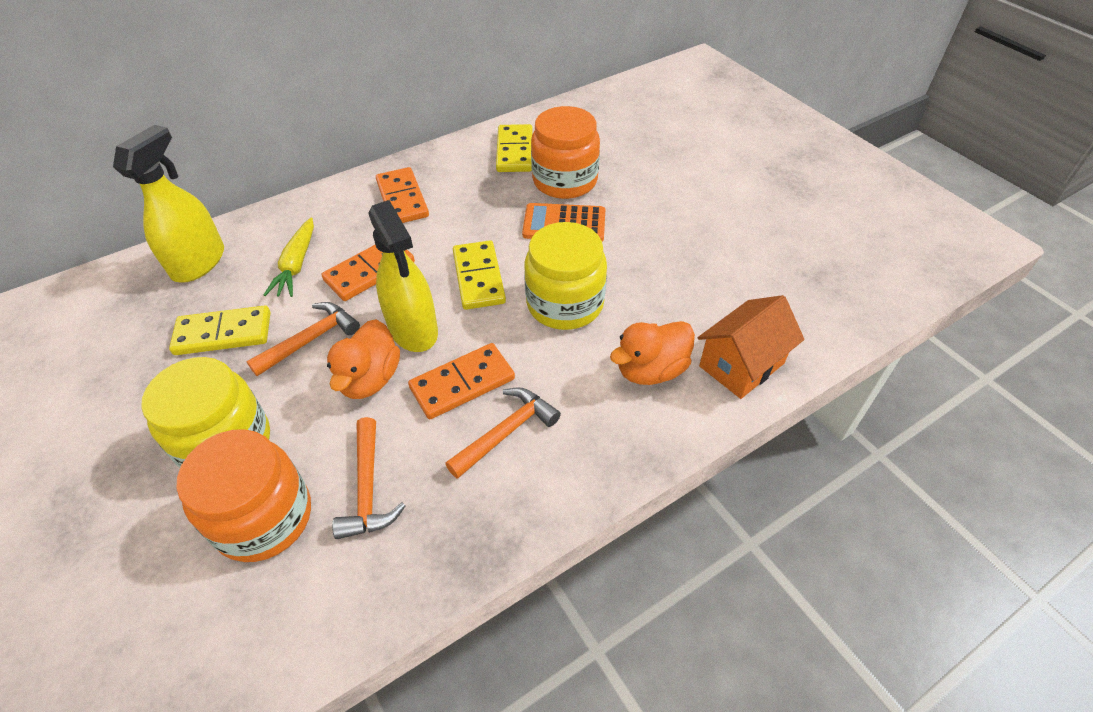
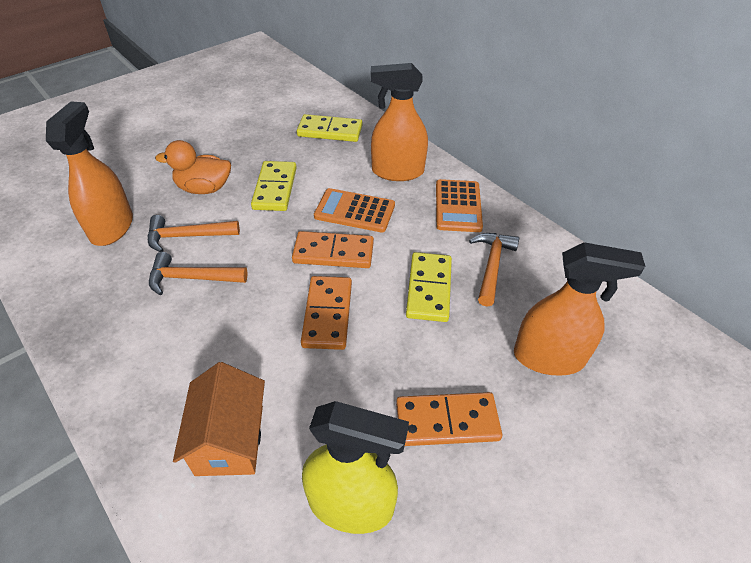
orange calculator: [522,203,605,242] = 1 -> [314,188,395,233] [436,179,483,232] = 2
orange duck: [327,319,400,399] [610,321,695,385] = 2 -> [155,140,231,194] = 1
orange jar: [177,429,311,562] [531,106,600,199] = 2 -> none = 0
orange spray bottle: none = 0 -> [46,101,133,246] [370,63,428,181] [514,242,645,376] = 3
yellow carrot: [264,217,314,297] = 1 -> none = 0
yellow jar: [141,357,270,468] [525,222,607,330] = 2 -> none = 0
yellow spray bottle: [113,125,224,283] [368,200,438,352] = 2 -> [302,401,409,534] = 1

